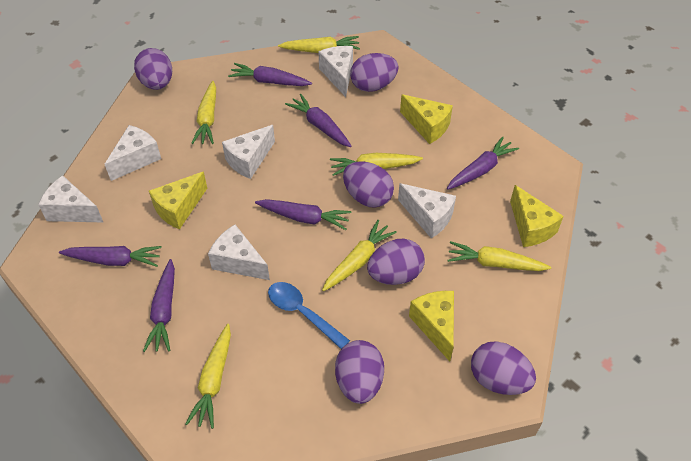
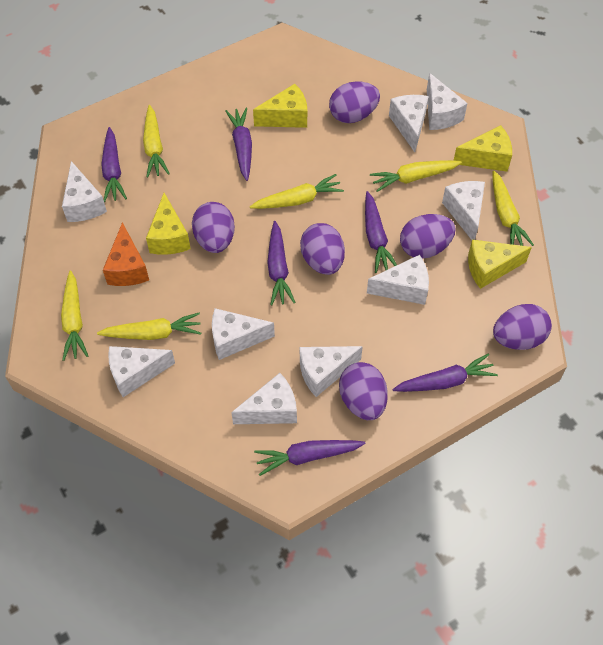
blue spoon: [268,282,350,349] = 1 -> none = 0
orange cheese: none = 0 -> [103,222,149,286] = 1
white cheese: [38,175,104,223] [104,125,161,181] [208,225,270,280] [222,125,275,179] [318,46,353,97] [398,183,456,238] = 6 -> [62,161,107,222] [108,346,175,397] [212,308,275,360] [231,373,297,424] [300,346,363,397] [367,255,429,305] [389,95,429,152] [427,73,467,130] [442,181,485,240] = 9

